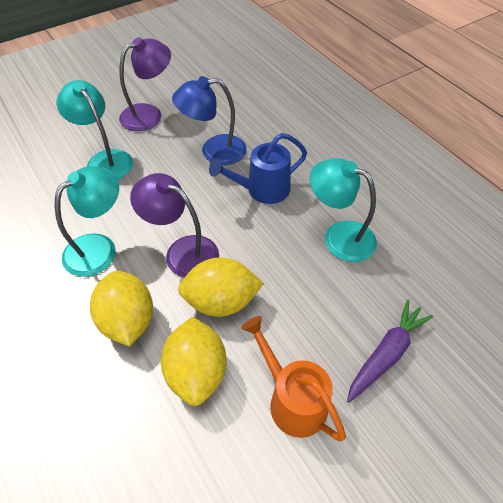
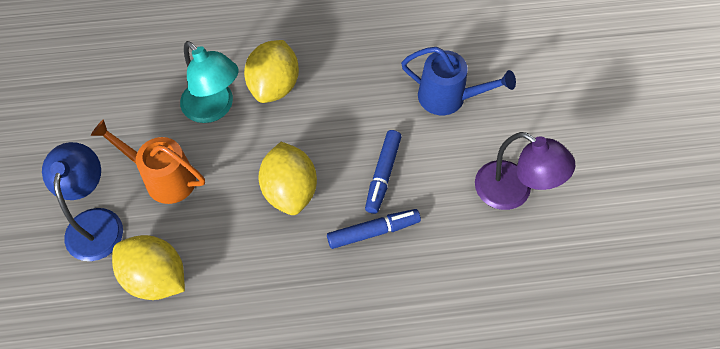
blue marker: none = 0 -> [327,209,421,249] [365,130,402,214] = 2
purple carrot: [347,299,433,403] = 1 -> none = 0
purple lamp: [119,37,171,131] [130,173,219,278] = 2 -> [475,132,575,210] = 1
turquoise lamp: [55,166,119,277] [56,80,133,179] [310,158,377,262] = 3 -> [180,41,239,123] = 1

